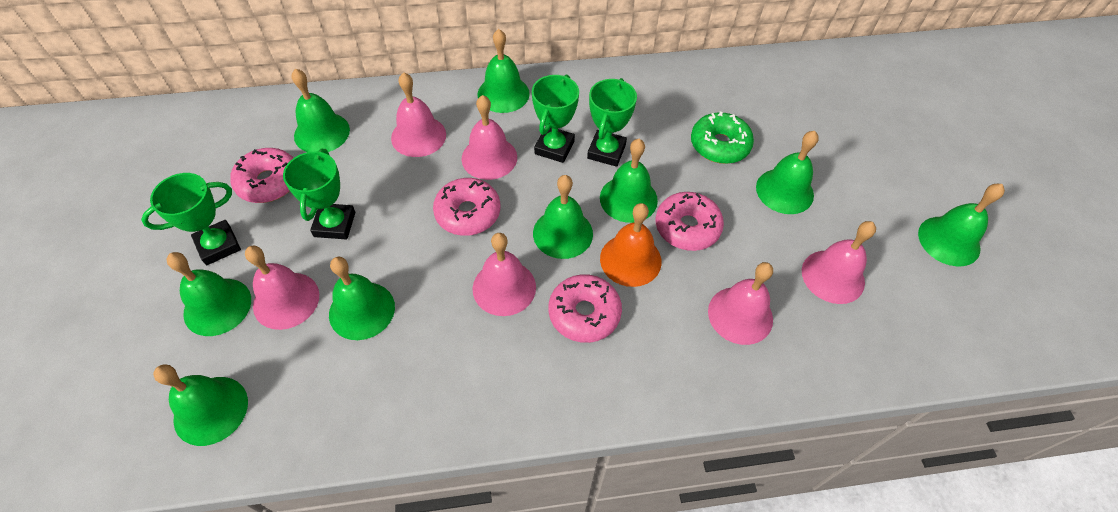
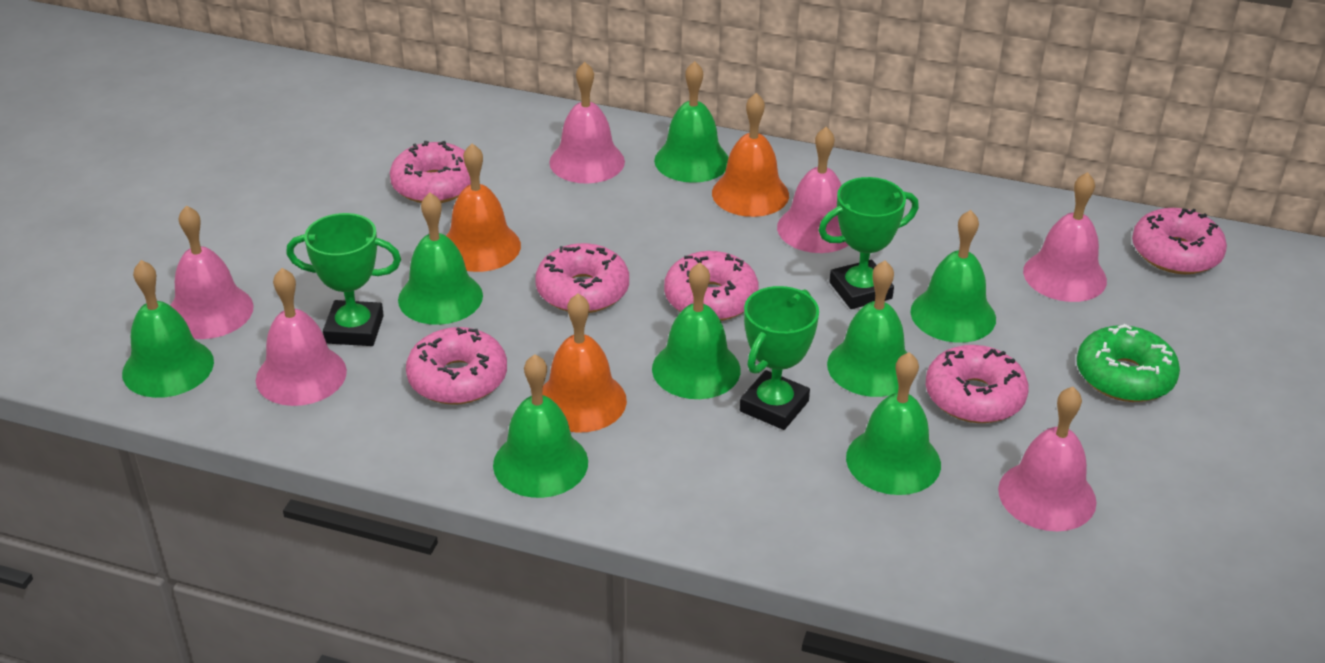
green bell: [153,364,248,446] [167,252,251,336] [292,69,350,152] [329,257,395,340] [478,29,530,113] [533,175,593,259] [600,139,658,223] [756,131,819,214] [918,184,1005,266] = 9 -> [122,260,214,398] [398,193,483,325] [493,354,588,498] [652,262,741,399] [654,61,729,183] [827,261,907,397] [846,352,941,495] [910,210,996,343] = 8
green trophy: [141,173,241,265] [283,149,355,239] [532,74,579,163] [587,78,637,167] = 4 -> [286,213,401,346] [740,286,819,430] [818,177,919,309] = 3
orange bell: [600,203,662,287] = 1 -> [446,144,521,272] [542,293,627,433] [712,93,789,217] = 3
pink donut: [230,148,293,203] [433,178,500,236] [549,274,622,343] [656,192,724,251] = 4 -> [390,141,471,203] [406,327,507,405] [535,243,629,313] [664,251,759,321] [926,345,1029,423] [1132,208,1227,274] = 6

